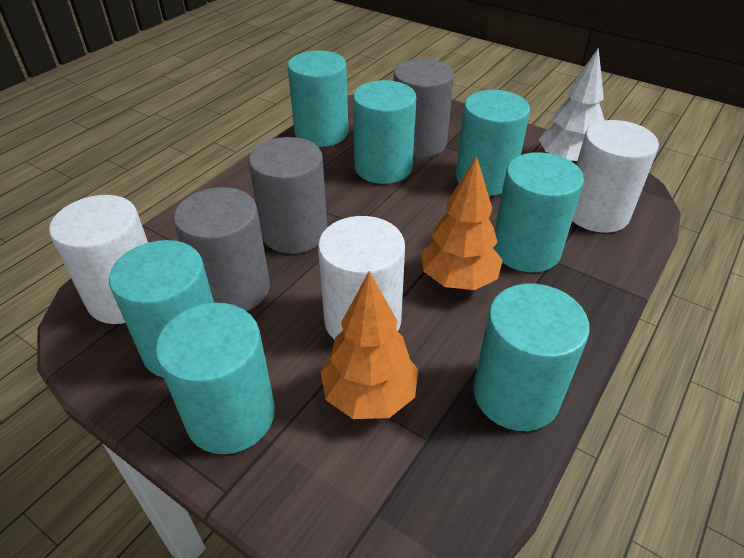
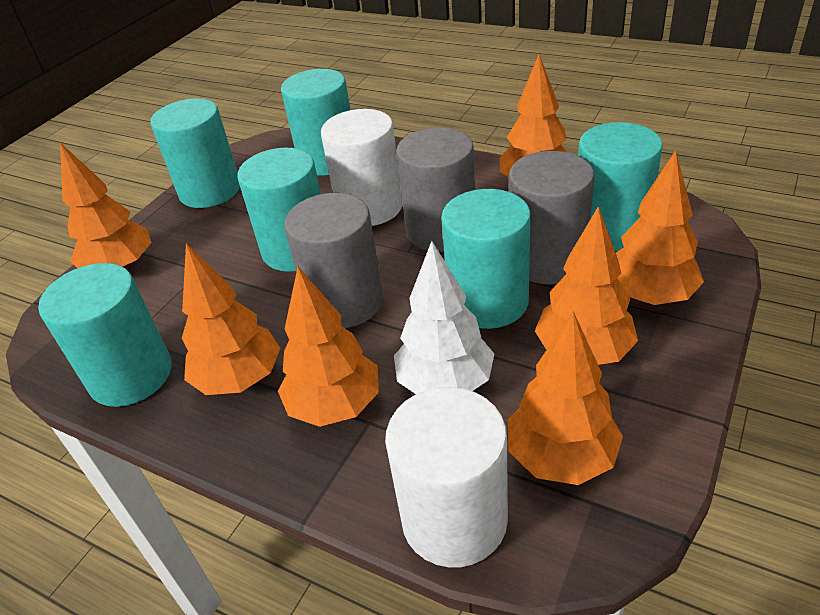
orange tree: [321,271,418,419] [421,156,503,290] = 2 -> [60,143,152,271] [182,243,280,395] [278,267,379,427] [500,54,567,177] [508,311,623,485] [535,206,638,365] [616,150,704,305] = 7
turquoise cylinder: [109,240,214,378] [155,303,275,454] [287,50,348,147] [353,80,417,184] [456,90,530,196] [473,283,590,431] [493,152,584,272] = 7 -> [38,263,172,407] [151,98,240,208] [238,148,321,272] [281,69,351,176] [441,189,531,329] [578,122,663,252] = 6
white cylinder: [49,195,148,324] [318,216,405,340] [572,120,659,233] = 3 -> [321,109,403,226] [385,387,508,568] = 2

